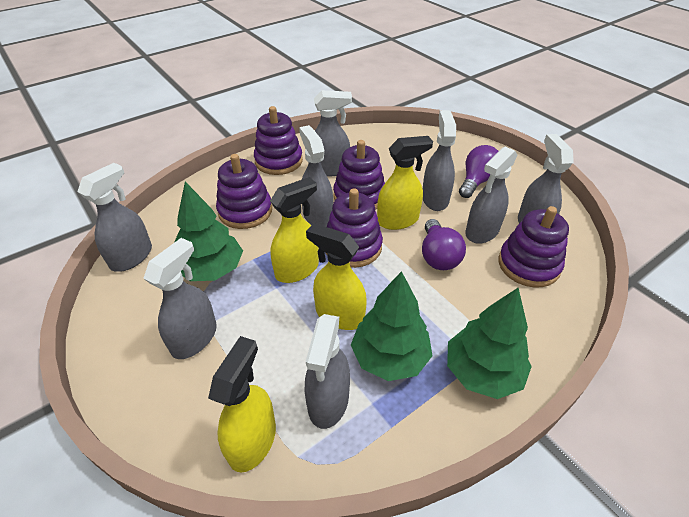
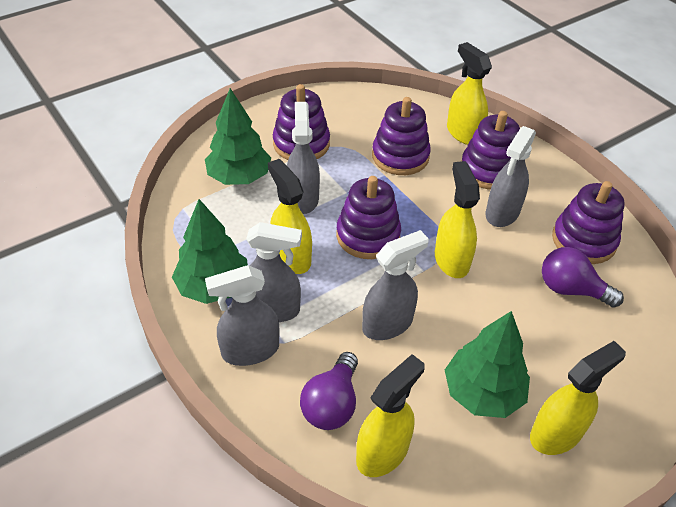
grey spray bottle: [77,163,152,272] [143,238,217,359] [299,125,333,227] [305,314,350,429] [314,90,352,177] [423,110,456,211] [465,147,517,244] [518,134,574,223] = 8 -> [205,265,280,366] [246,222,302,322] [287,102,320,214] [362,230,429,340] [486,126,536,227] = 5
yellow spray bottle: [208,336,276,473] [270,177,319,283] [306,223,367,330] [377,136,433,230] = 4 -> [268,159,312,274] [356,354,425,477] [435,161,480,278] [447,42,492,145] [530,341,626,455] = 5

